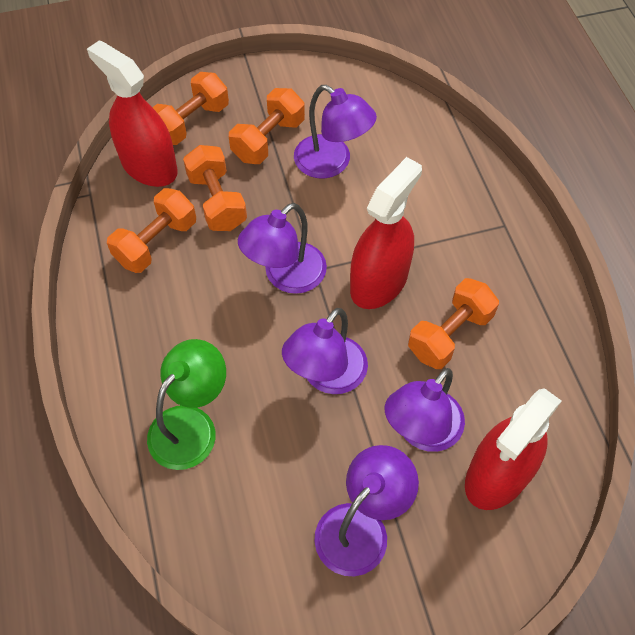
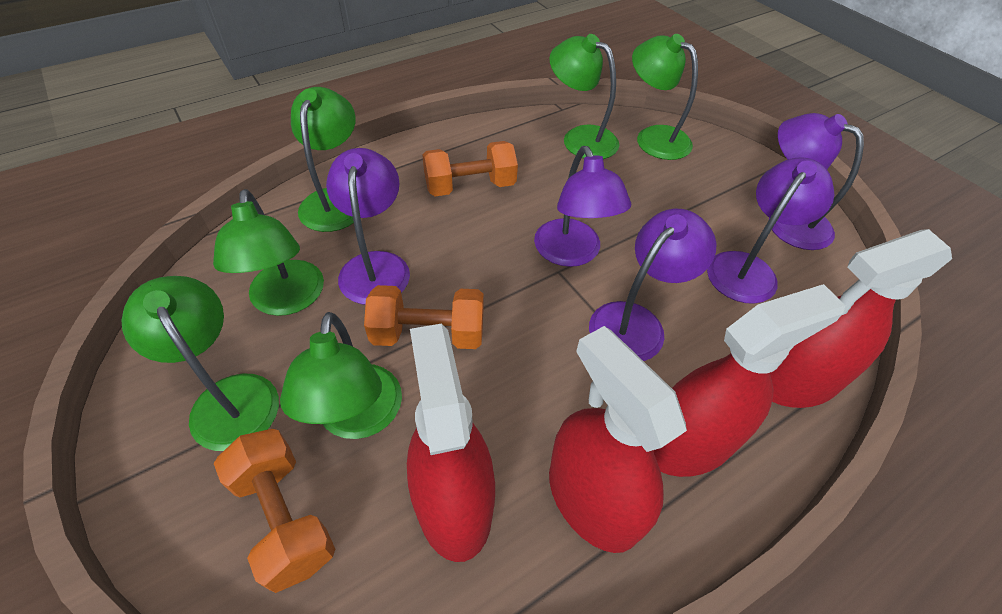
green lamp: [147,339,226,470] = 1 -> [121,276,279,451] [213,189,324,316] [280,312,402,439] [291,87,356,232] [549,34,619,159] [632,34,698,160] = 6
orange dumbbell: [107,188,196,273] [152,72,229,145] [183,145,247,231] [229,88,305,164] [408,278,499,369] = 5 -> [214,429,335,593] [364,285,484,349] [422,141,518,196] = 3
red spray bottle: [87,40,178,187] [350,157,422,309] [465,388,562,510] = 3 -> [407,324,495,562] [549,326,687,553] [653,284,846,477] [770,229,952,408] = 4

